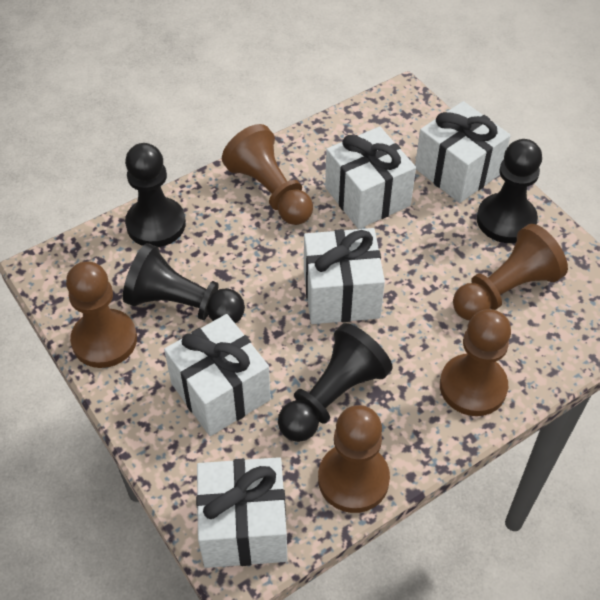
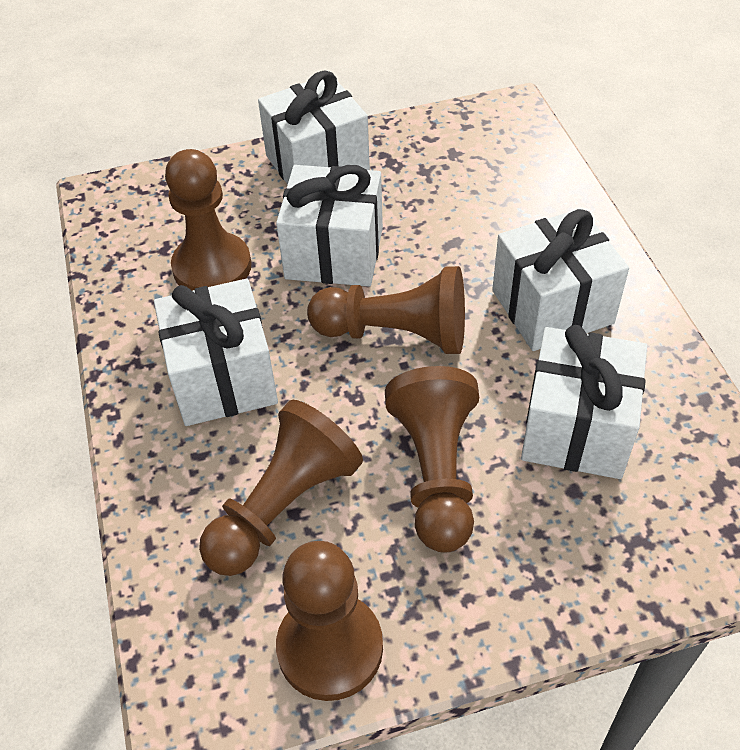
black pawn: [123,243,245,324] [125,143,186,247] [278,323,393,442] [477,139,542,243] = 4 -> none = 0

